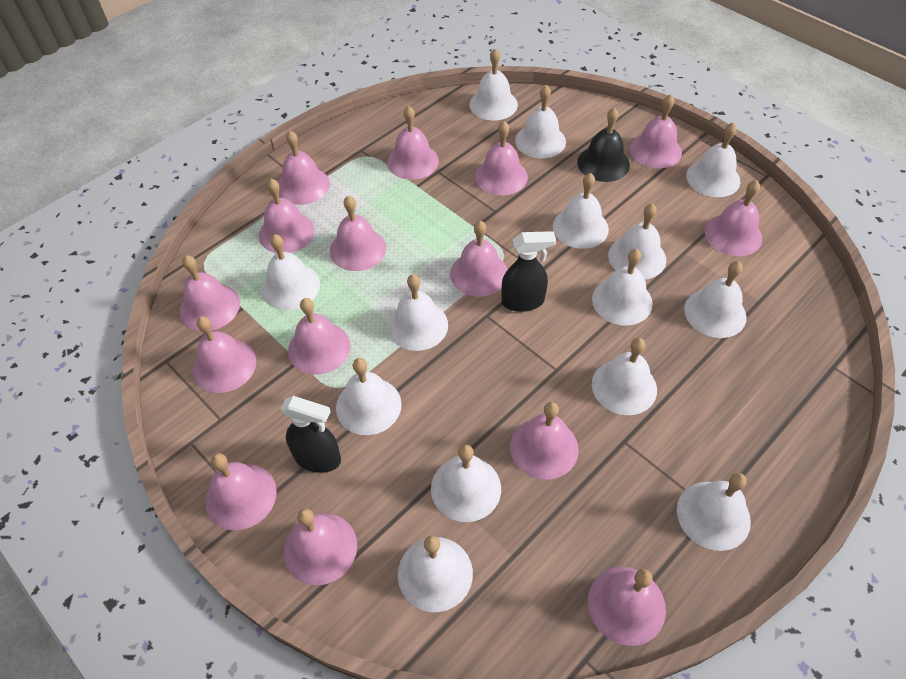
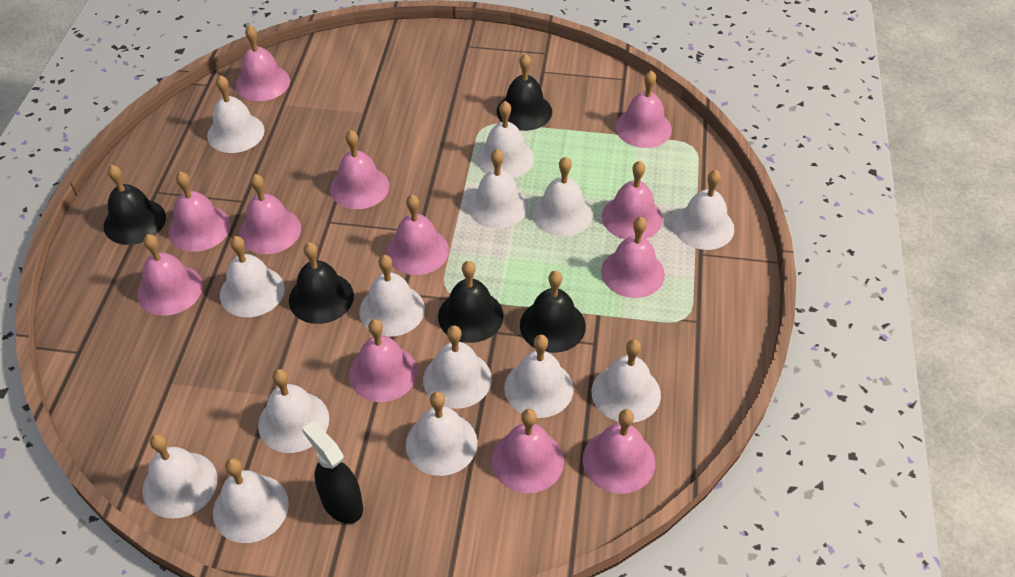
black bell: [577,107,630,182] = 1 -> [104,165,166,245] [289,242,354,324] [438,261,504,343] [497,54,552,131] [520,271,586,353] = 5
black spray bottle: [281,396,341,473] [502,231,556,312] = 2 -> [302,421,363,524] = 1
pink bell: [180,255,240,331] [193,316,256,393] [205,453,277,530] [259,179,315,253] [278,131,330,205] [284,508,357,585] [288,298,350,375] [330,196,386,271] [387,106,439,180] [450,221,508,297] [475,121,528,196] [510,402,579,480] [588,567,666,646] [630,94,682,168] [705,180,762,256] = 15 -> [137,234,203,315] [168,172,231,252] [235,25,290,101] [239,174,301,254] [330,130,389,209] [349,319,417,402] [387,195,449,275] [491,409,564,493] [583,409,655,494] [601,217,665,298] [602,161,663,239] [615,70,672,148] = 12

